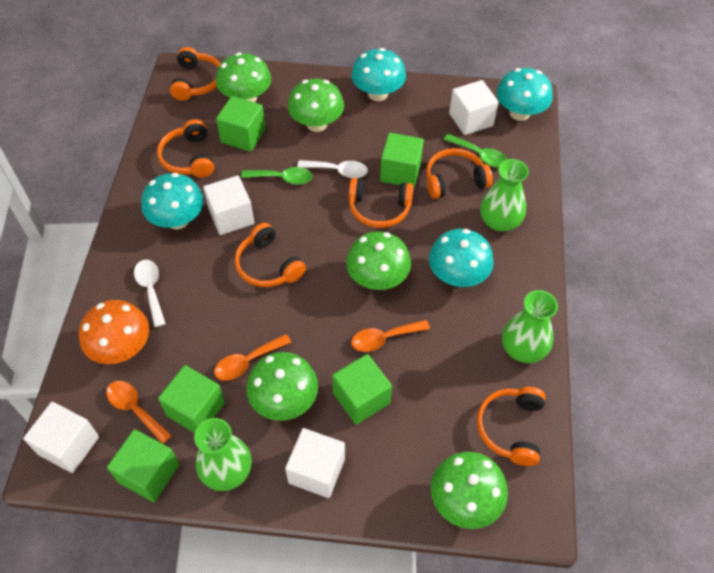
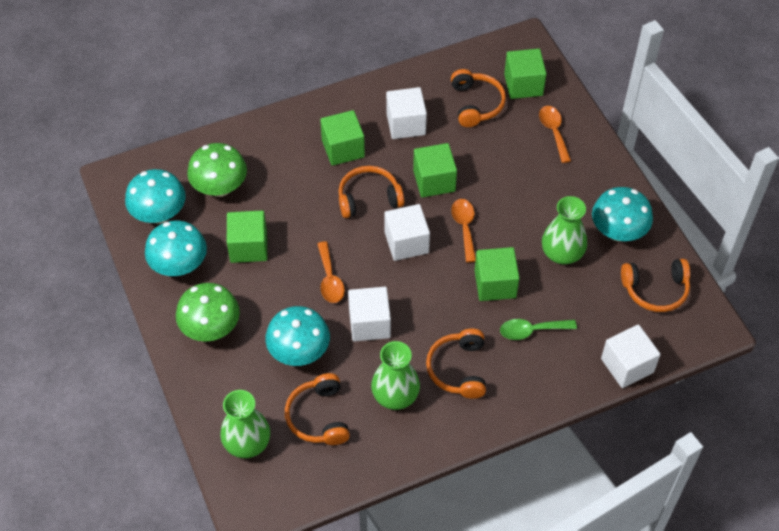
green mushroom: [216,53,271,102] [246,352,318,421] [288,78,344,132] [346,231,411,290] [431,452,508,529] = 5 -> [176,283,240,342] [187,143,247,197] = 2
green spoon: [241,167,312,185] [443,134,507,167] = 2 -> [500,319,577,340] = 1
orange headphones: [157,119,214,178] [170,47,220,101] [235,223,306,287] [349,178,414,228] [426,148,493,199] [477,387,546,466] = 6 -> [285,373,350,445] [338,166,404,218] [426,329,486,399] [451,69,506,127] [621,259,690,312] = 5
orange mushroom: [79,300,149,364] = 1 -> none = 0
white spoon: [134,260,166,327] [297,160,368,178] = 2 -> none = 0

